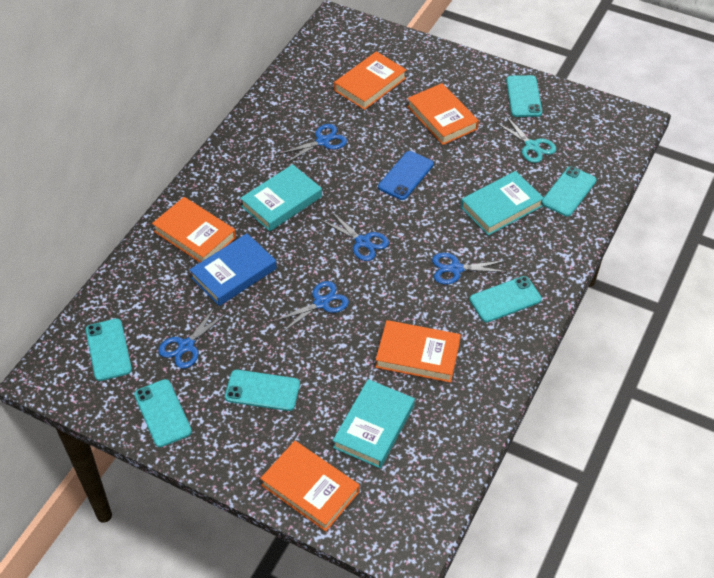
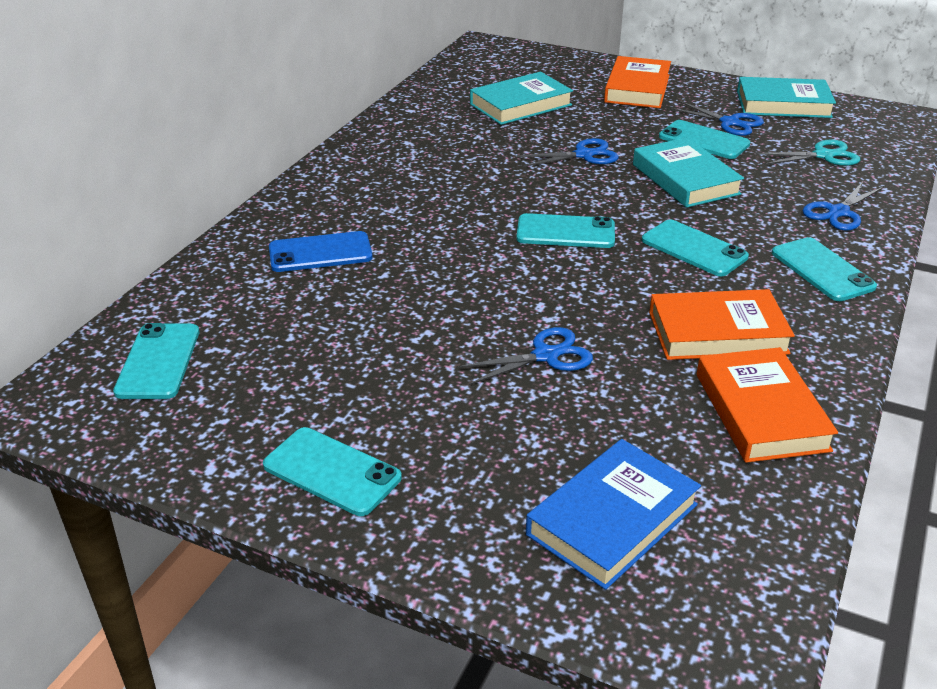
blue scissors: [158,306,228,369] [273,281,349,333] [279,124,347,163] [321,211,389,261] [432,253,508,284] = 5 -> [457,327,593,385] [517,138,619,167] [669,100,764,136] [803,182,884,231] = 4
orange book: [152,197,236,262] [260,441,359,531] [334,51,407,110] [375,320,461,383] [407,83,479,145] = 5 -> [604,56,671,108] [649,289,795,360] [697,347,838,463] = 3

